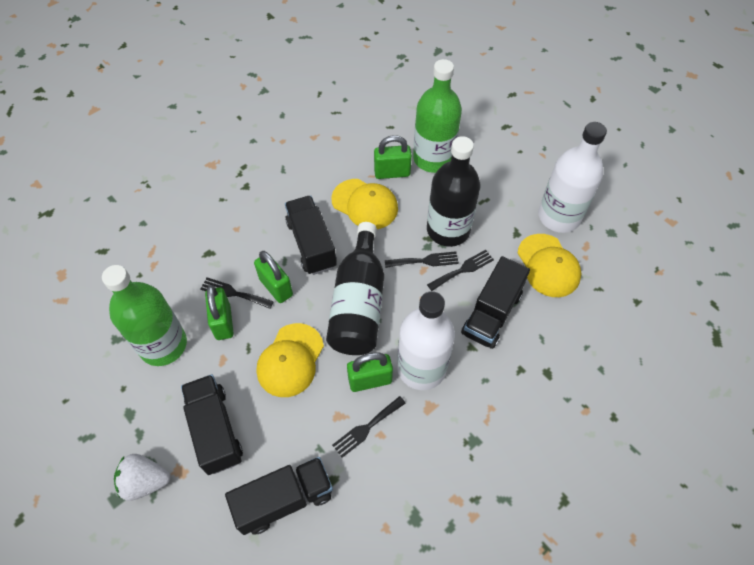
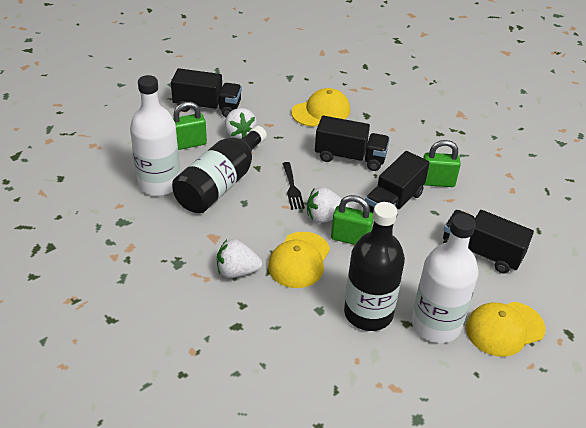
black fork: [200,277,274,309] [332,396,406,458] [385,251,459,268] [427,250,494,291] = 4 -> [282,162,305,210] = 1
green bottle: [102,265,187,366] [413,59,462,173] = 2 -> none = 0
green padlock: [205,285,234,340] [254,251,293,303] [347,352,393,392] [374,135,412,179] = 4 -> [173,102,207,150] [331,195,374,245] [423,140,461,187] = 3
white strawberry: [114,454,170,501] = 1 -> [217,239,262,278] [225,108,257,139] [307,187,349,223] = 3

